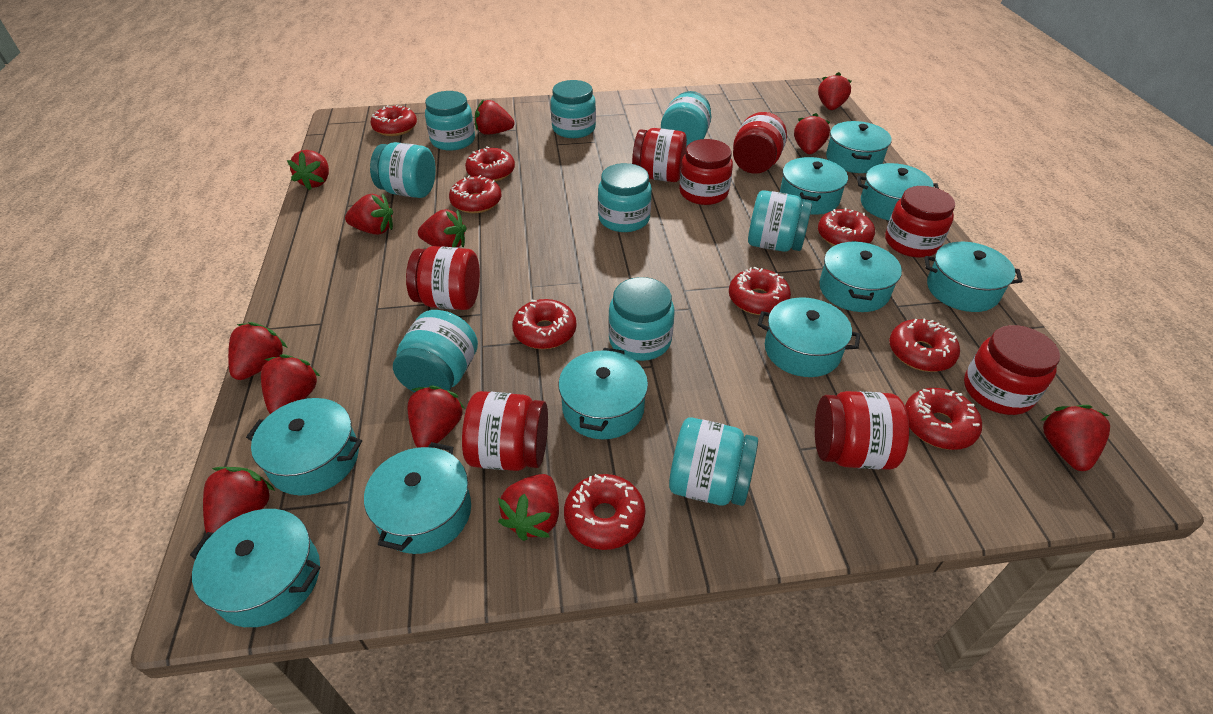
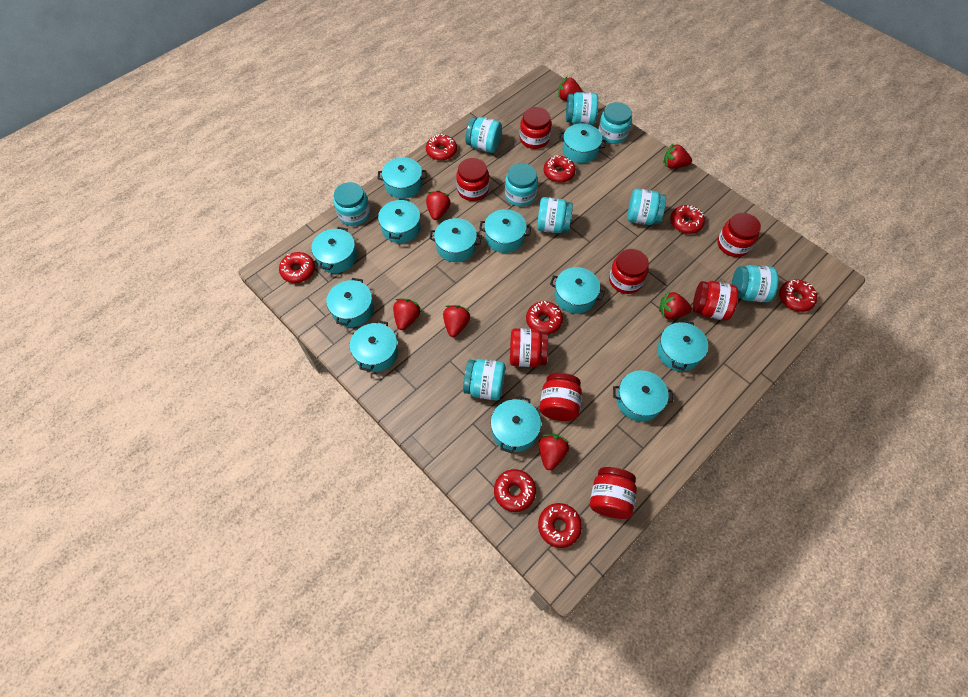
red donut: [371,104,417,136] [449,175,501,213] [465,146,515,181] [512,299,576,349] [564,474,646,550] [729,267,791,315] [818,208,875,246] [889,319,960,372] [905,388,982,450] = 9 -> [279,252,315,283] [426,134,457,161] [494,469,536,512] [526,301,563,334] [538,503,582,548] [544,155,576,183] [670,205,705,234] [779,279,817,312] = 8
red strawberry: [203,467,275,533] [228,322,287,380] [261,354,320,414] [287,150,329,190] [345,194,393,235] [407,385,464,448] [418,209,466,248] [475,99,515,135] [498,474,559,541] [794,113,830,154] [818,72,852,110] [1040,405,1110,471] = 12 -> [393,299,421,330] [426,191,451,220] [443,305,470,337] [539,434,569,470] [558,77,583,101] [659,291,692,319] [664,144,692,169] = 7
turquoise pot: [190,509,320,627] [246,398,362,495] [364,442,471,554] [558,348,648,439] [757,297,860,377] [780,157,848,215] [819,241,902,312] [826,121,892,173] [857,163,939,220] [925,242,1023,312] = 10 -> [311,227,357,273] [326,278,374,327] [350,320,398,372] [378,157,427,199] [378,198,421,243] [429,218,482,262] [479,209,531,253] [491,396,541,453] [550,267,605,314] [559,123,606,163] [613,370,673,422] [657,320,708,371] = 12

